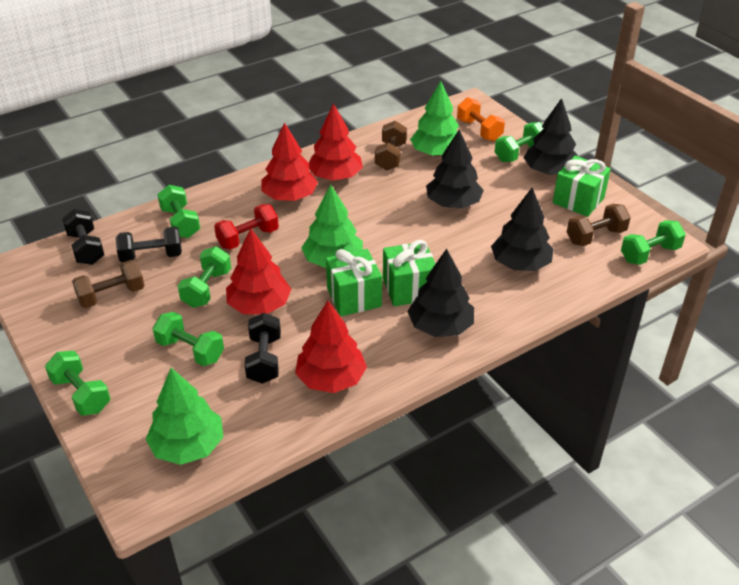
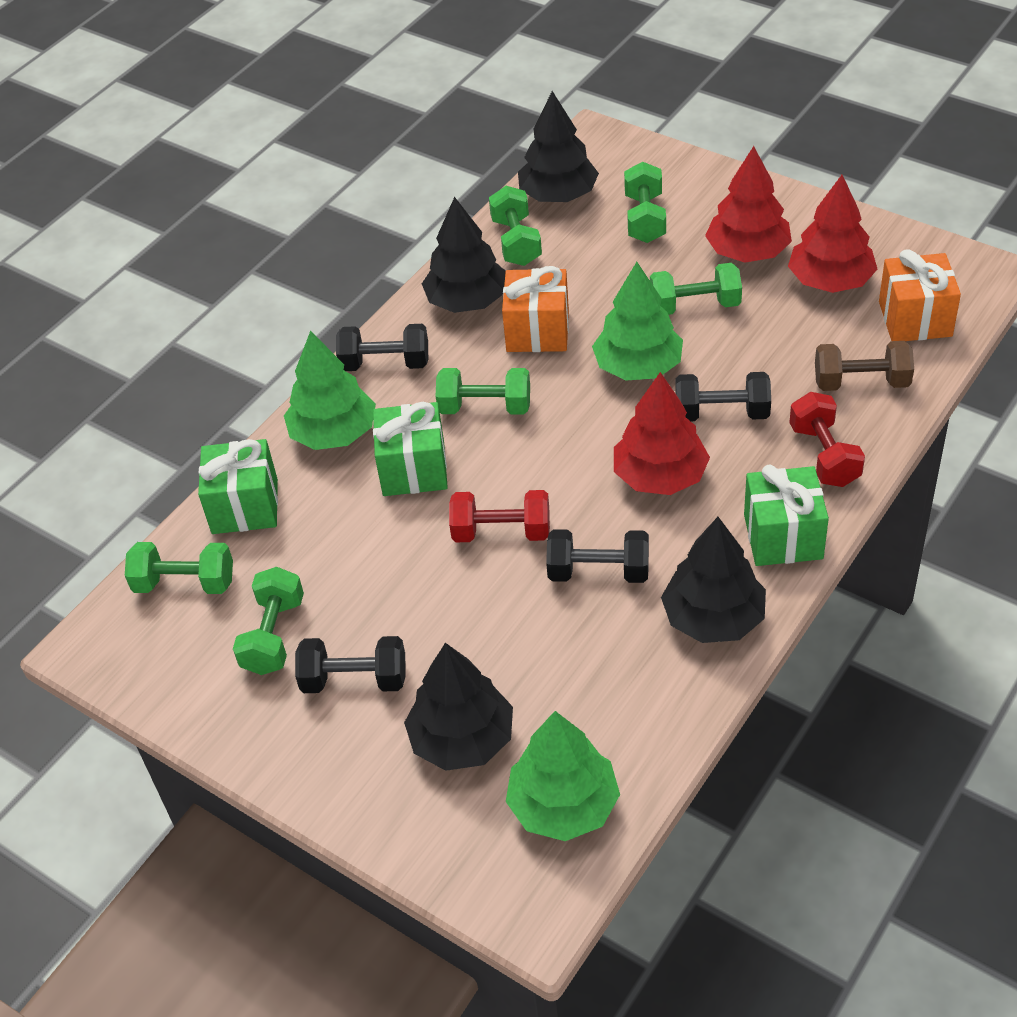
black dumbbell: [62,209,104,265] [116,227,182,262] [244,313,281,384] = 3 -> [295,636,405,693] [336,324,428,371] [546,529,649,583] [675,372,771,421] = 4
brown dumbbell: [72,260,145,308] [375,121,407,170] [567,204,631,246] = 3 -> [815,341,914,391] = 1
orange dumbbell: [457,97,505,141] = 1 -> none = 0
orange gift: none = 0 -> [502,266,569,352] [879,249,961,341] = 2
red dumbbell: [214,204,279,250] = 1 -> [449,490,550,542] [789,392,865,487] = 2
red tree: [226,228,291,314] [262,122,318,201] [295,301,367,393] [309,103,363,181] = 4 -> [614,372,710,495] [705,146,792,262] [788,175,877,293] = 3

